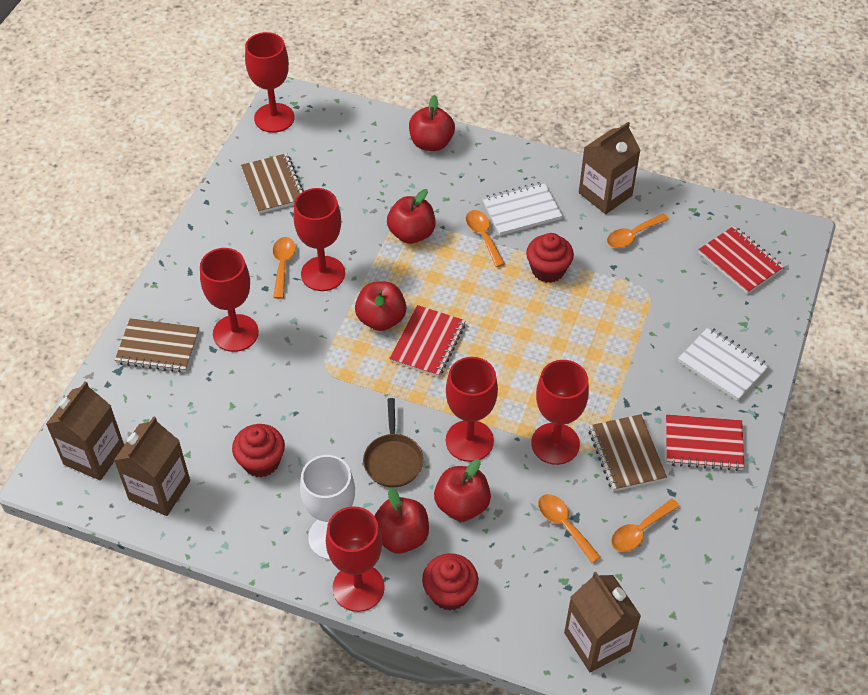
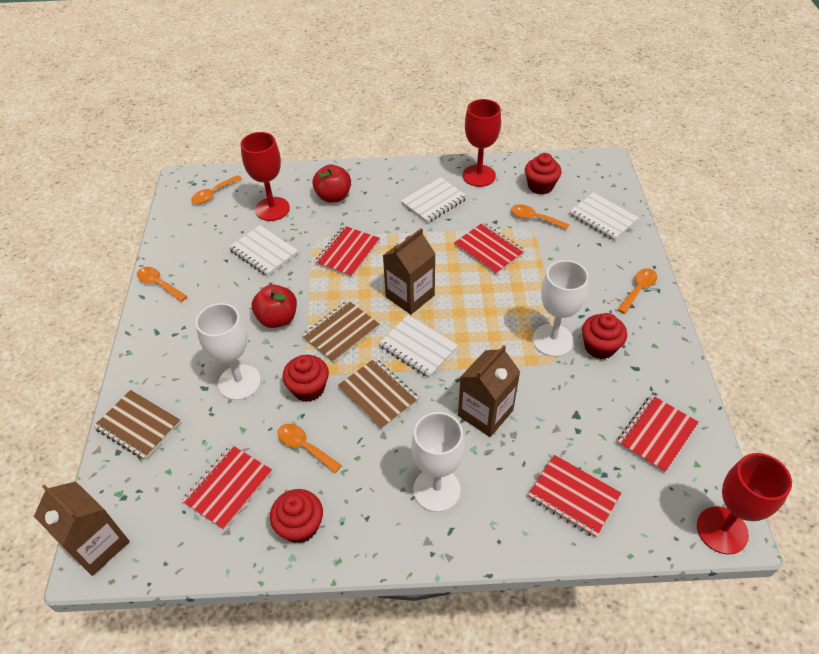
brown carton: [46,381,124,481] [114,416,190,516] [564,572,641,672] [579,122,641,214] = 4 -> [34,481,130,576] [383,228,436,315] [458,345,520,437] = 3
brown pan: [363,398,424,488] = 1 -> none = 0
red apple: [355,282,406,331] [374,488,429,553] [387,189,435,244] [409,95,455,151] [434,459,491,521] = 5 -> [252,284,297,328] [312,164,351,203] = 2
red cupcake: [232,424,285,477] [422,553,478,611] [526,233,574,283] = 3 -> [270,489,323,543] [282,355,329,402] [525,153,562,195] [582,313,627,359] = 4
red goblet: [200,248,259,352] [245,32,294,133] [294,188,345,291] [326,506,385,612] [446,357,498,462] [531,360,589,465] = 6 -> [240,132,290,221] [463,99,501,187] [697,453,792,555] = 3
red notebook: [389,305,466,377] [666,414,744,471] [698,226,784,294] = 3 -> [182,445,272,530] [315,226,380,278] [454,223,525,275] [528,455,621,538] [617,395,699,473] = 5
white goblet: [300,455,355,560] = 1 -> [195,303,261,400] [411,412,465,512] [533,260,589,357] = 3
white notebook: [482,182,562,236] [678,327,769,401] = 2 -> [229,225,298,276] [378,315,458,378] [401,177,467,223] [569,192,639,241] = 4

